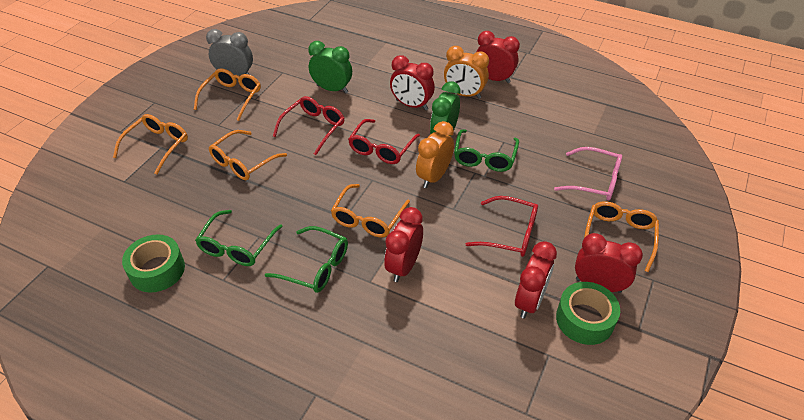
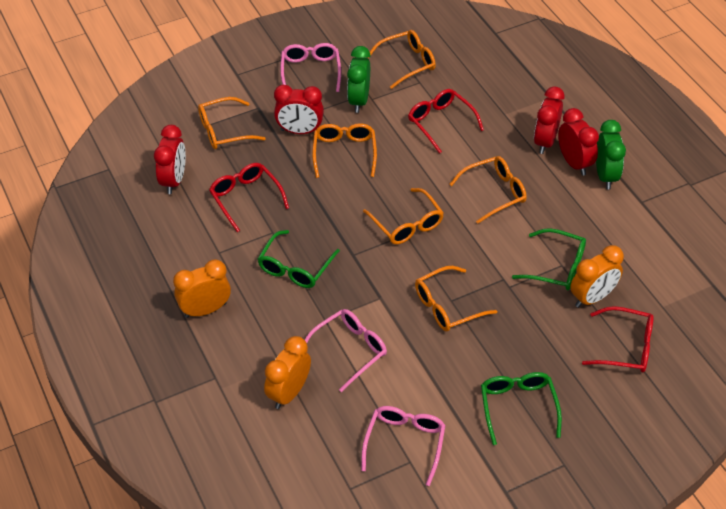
green tape: [122,234,185,292] [556,282,620,345] = 2 -> none = 0
grey clock: [206,29,253,76] = 1 -> none = 0
orange clock: [416,121,454,188] [444,46,489,99] = 2 -> [173,259,231,318] [264,336,311,409] [570,245,624,308] = 3
orange glasses: [113,114,188,174] [194,68,261,121] [209,130,287,180] [331,184,410,237] [584,201,659,272] = 5 -> [198,97,266,149] [312,123,377,178] [363,188,444,244] [368,30,436,89] [415,266,497,332] [449,156,527,224] = 6
pink glasses: [554,147,622,201] = 1 -> [280,43,341,92] [305,309,387,392] [361,406,446,486] = 3
red clock: [384,207,423,282] [390,55,435,110] [476,31,520,83] [515,241,557,319] [575,233,643,293] = 5 -> [154,125,186,194] [274,85,324,134] [534,86,565,154] [558,108,599,176] = 4

